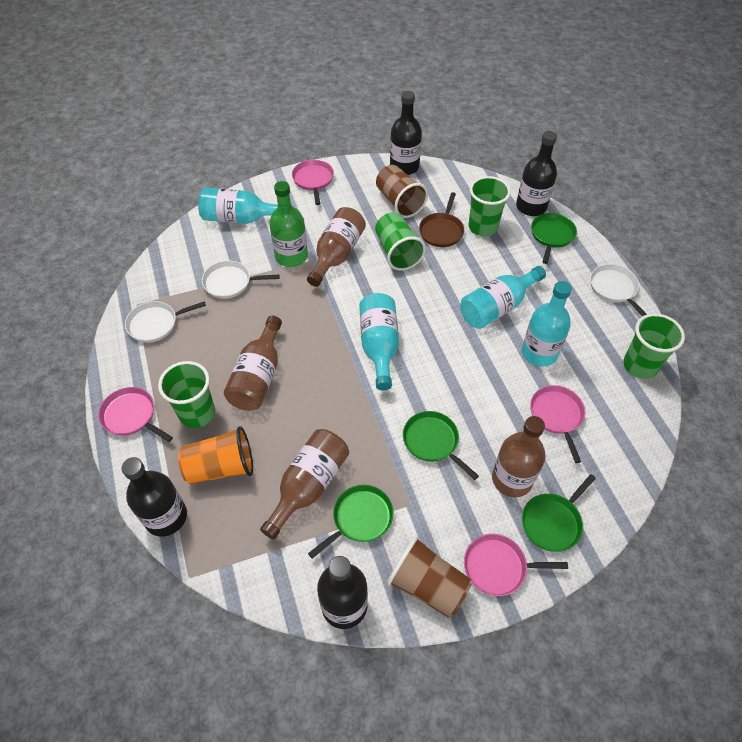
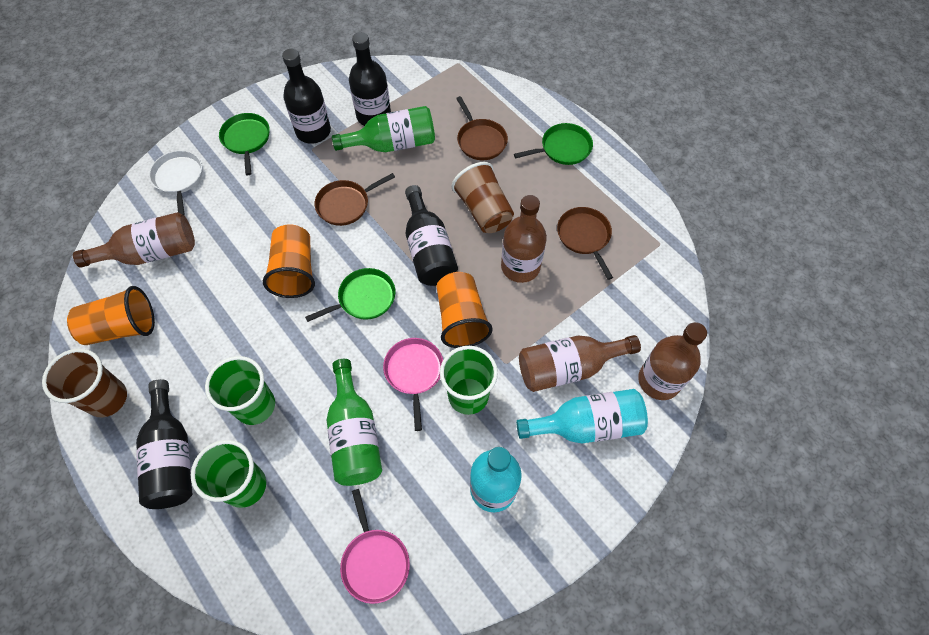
brown pan: [419,192,464,247] = 1 -> [315,173,395,226] [456,96,508,160] [557,207,613,280] = 3
green bottle: [269,181,308,267] = 1 -> [327,359,382,486] [332,106,435,152] = 2
green cup: [158,361,215,428] [375,212,426,271] [469,176,511,236] [623,313,685,379] = 4 -> [191,440,266,508] [205,356,275,425] [440,346,498,415] = 3
green pan: [308,485,393,559] [403,411,479,480] [522,474,596,552] [531,213,577,264] = 4 -> [219,113,270,175] [305,268,395,322] [514,123,593,165] = 3
orange cup: [178,426,253,484] = 1 -> [67,286,155,345] [263,224,315,298] [437,272,492,348] = 3
pink pan: [98,387,173,442] [292,160,334,205] [464,534,568,596] [530,385,586,463] = 4 -> [340,489,410,604] [383,338,443,431] = 2
turquoise bottle: [198,187,278,224] [359,293,399,390] [460,266,546,329] [522,281,572,366] = 4 -> [470,447,522,512] [516,389,648,443] = 2
white pan: [125,301,206,343] [202,260,280,299] [590,264,647,316] = 3 -> [149,150,202,215] = 1

